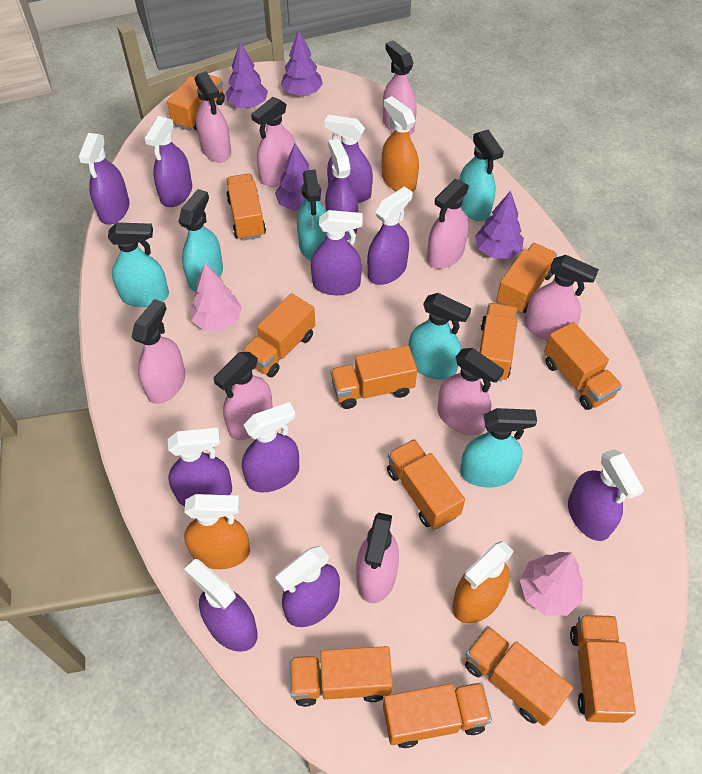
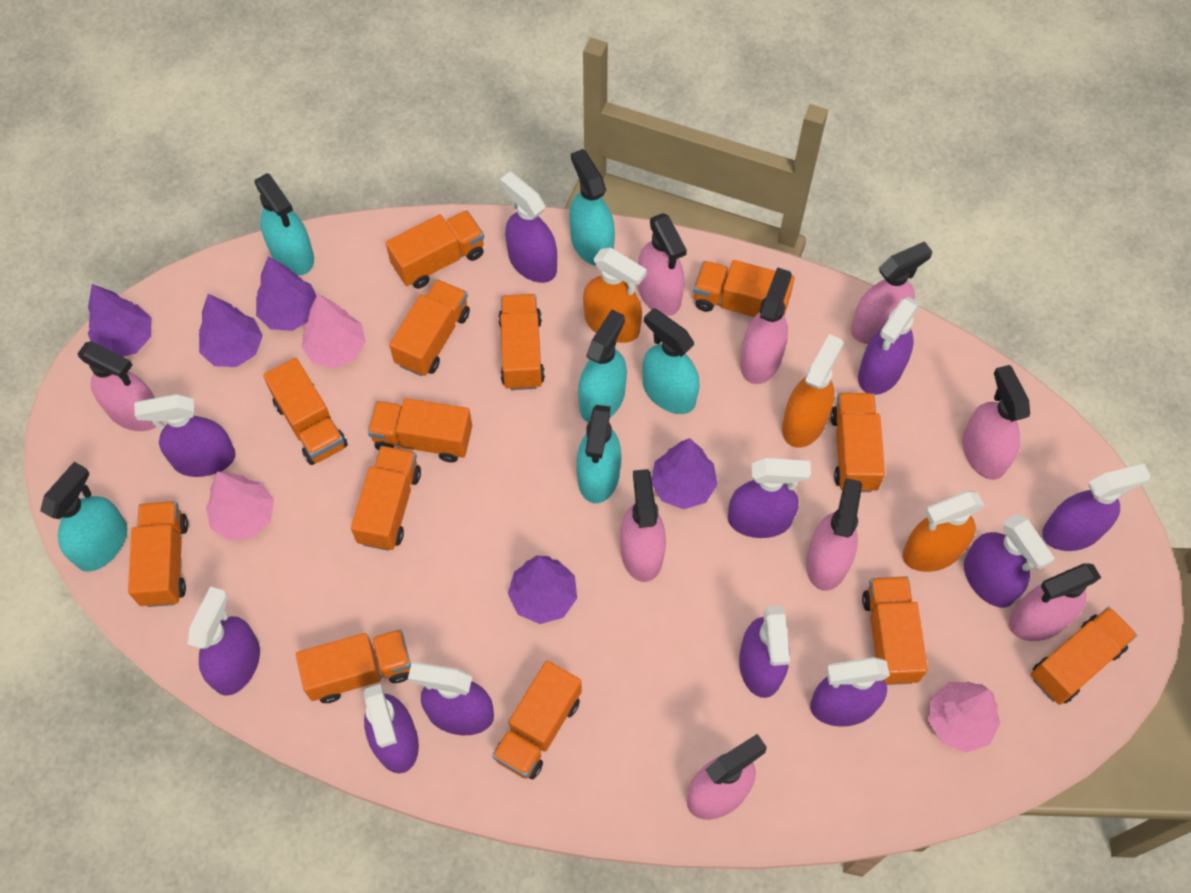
orange truck: [167,74,225,131] [226,174,266,241] [242,293,315,377] [290,646,393,707] [331,345,417,409] [383,682,492,748] [387,439,465,529] [465,626,573,726] [479,303,517,381] [496,243,557,313] [544,322,622,410] [570,615,636,723] = 12 -> [128,501,188,607] [263,358,348,465] [296,629,411,703] [351,446,421,551] [368,398,472,463] [386,210,484,289] [389,279,470,376] [492,661,582,779] [498,294,545,390] [694,260,795,317] [830,393,885,492] [862,576,928,685] [1031,607,1137,705] = 13
pink tree: [190,263,242,331] [520,552,583,616] = 2 -> [206,471,274,541] [302,294,366,368] [928,682,1000,753] = 3
purple tree: [225,43,268,108] [275,144,321,211] [281,30,323,96] [475,191,524,259] = 4 -> [88,284,151,357] [199,294,263,367] [256,256,316,331] [508,556,577,624] [651,438,718,509] = 5

